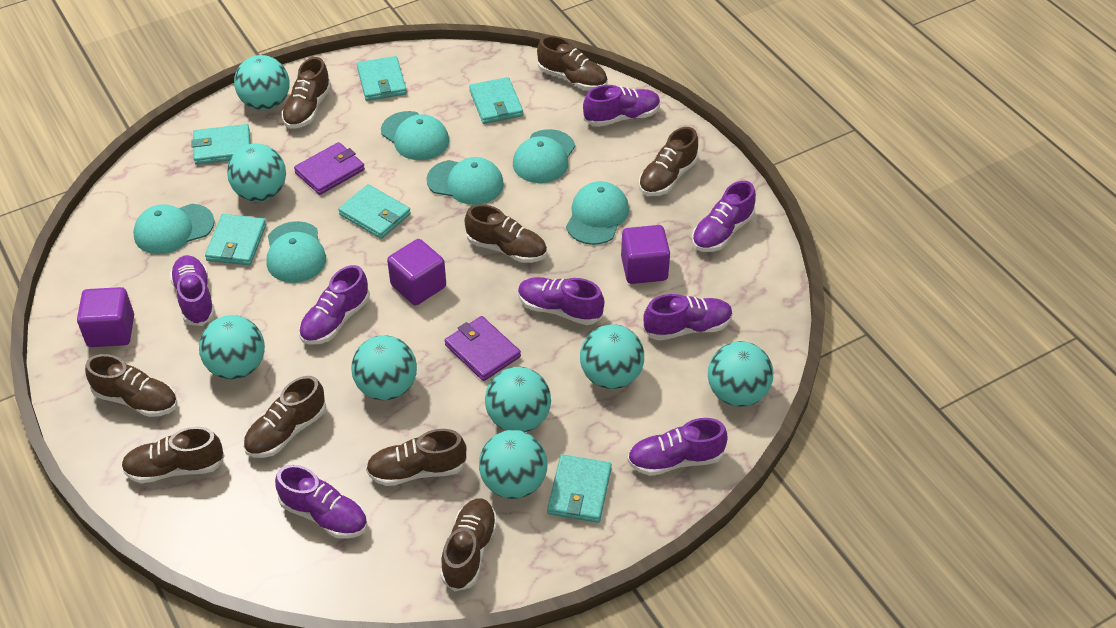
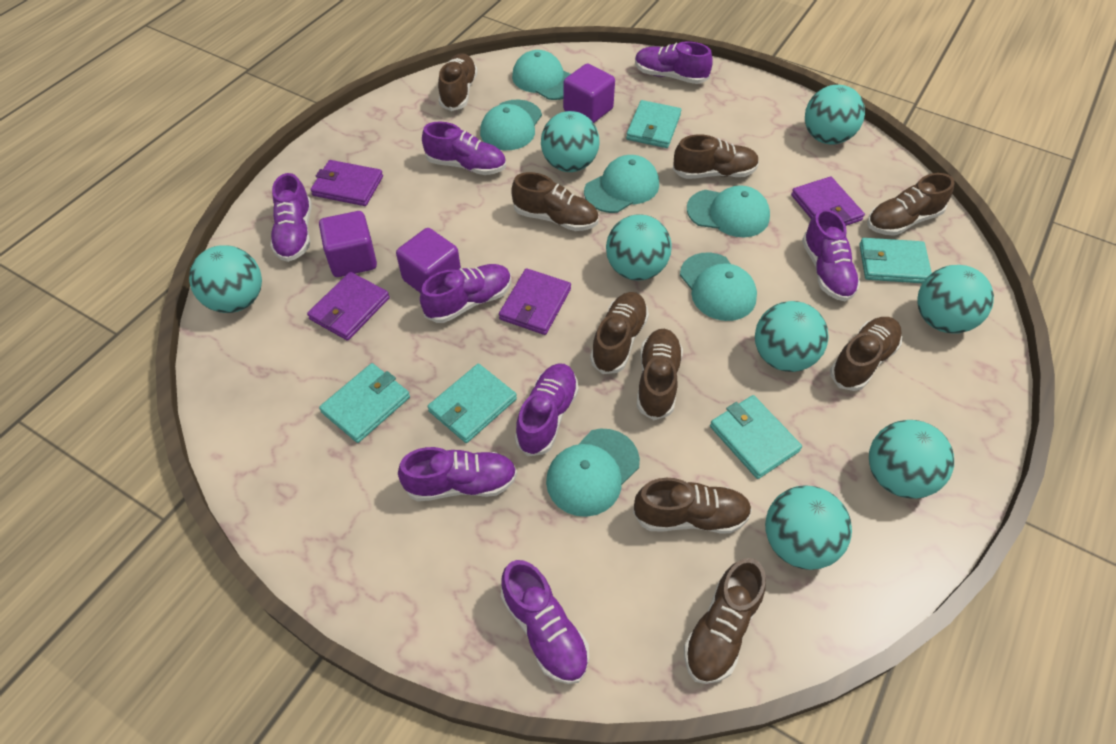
purple wallet: [294,142,365,195] [445,316,521,381] = 2 -> [307,272,390,341] [311,160,383,206] [499,268,571,335] [791,176,865,226] = 4
turquoise wallet: [191,124,250,165] [205,214,266,266] [338,184,411,239] [357,56,407,101] [469,77,523,124] [547,454,612,523] = 6 -> [319,363,410,443] [428,364,517,443] [626,100,681,148] [710,395,802,479] [859,238,932,283] = 5

